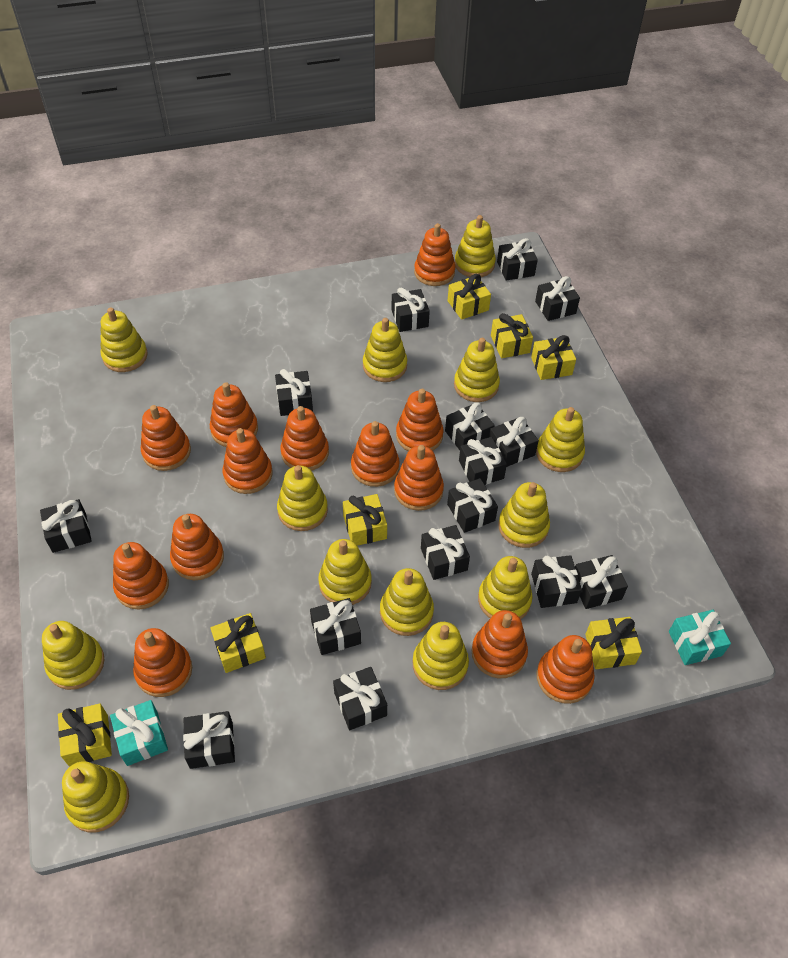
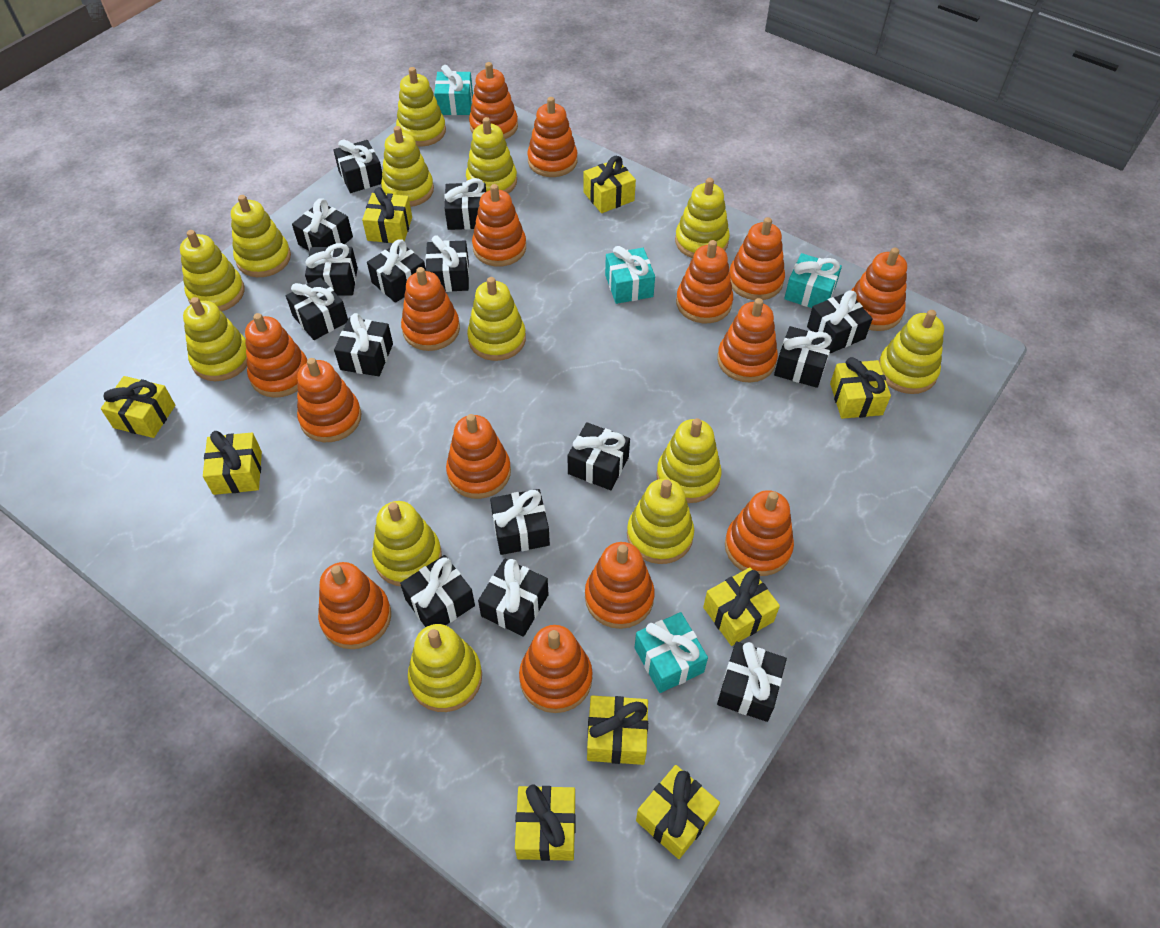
orange stacking toy: [113,542,169,610] [133,628,192,697] [141,405,191,471] [170,514,224,580] [210,382,258,447] [223,428,273,494] [280,406,329,471] [351,421,399,487] [394,445,444,511] [396,389,444,451] [414,223,456,286] [472,610,528,678] [536,635,595,704] = 13 -> [245,313,307,398] [297,358,361,442] [318,562,391,649] [401,267,460,351] [446,414,511,499] [469,62,518,139] [472,184,526,267] [519,625,593,713] [527,97,577,177] [585,542,655,629] [676,240,733,323] [717,298,778,383] [725,490,794,576] [729,217,785,300] [851,247,907,331] = 15
turquoise gift: [110,700,168,766] [669,610,731,665] = 2 -> [434,65,473,115] [605,246,655,304] [635,612,708,693] [784,253,842,308] = 4
yellow gift: [58,703,112,767] [210,613,266,673] [343,494,387,546] [448,274,491,320] [491,313,533,358] [531,335,576,380] [585,617,642,669] = 7 -> [101,376,175,438] [203,431,262,495] [362,187,412,243] [515,784,576,861] [584,156,636,213] [587,696,648,765] [636,765,720,859] [703,567,780,646] [830,357,891,419] = 9

